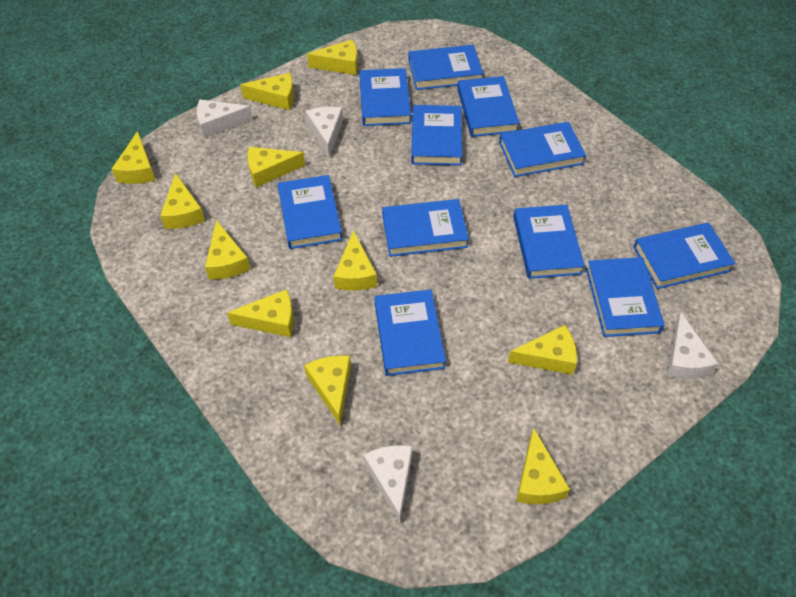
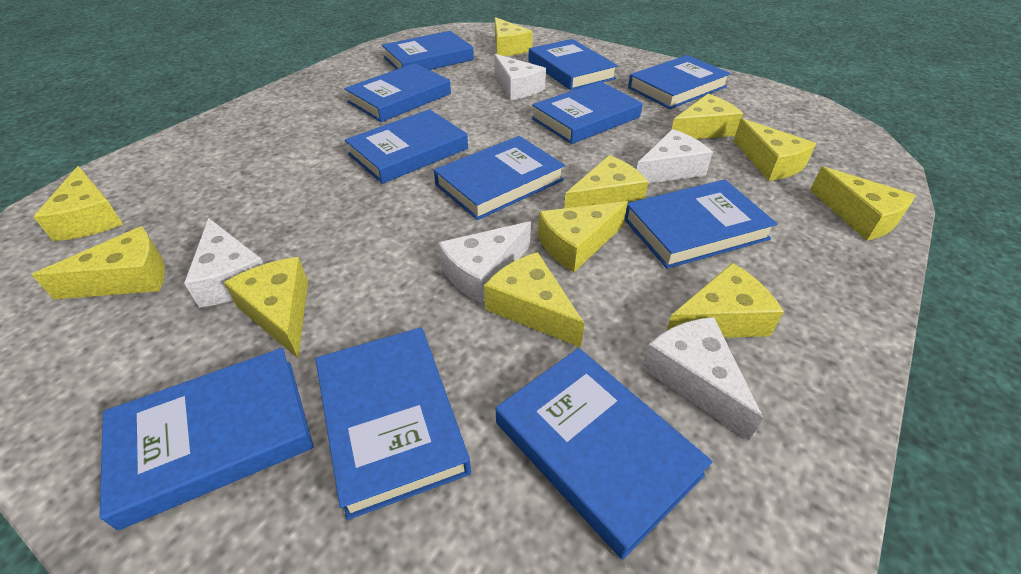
white cheese: [197,99,253,138] [305,107,343,158] [363,445,412,523] [666,312,718,379] = 4 -> [184,218,264,308] [438,221,531,304] [494,54,546,100] [636,129,713,184] [642,317,763,441] = 5

